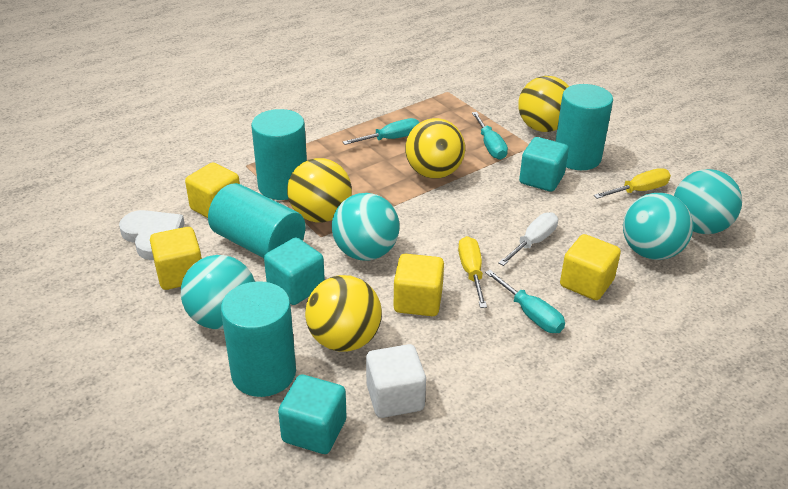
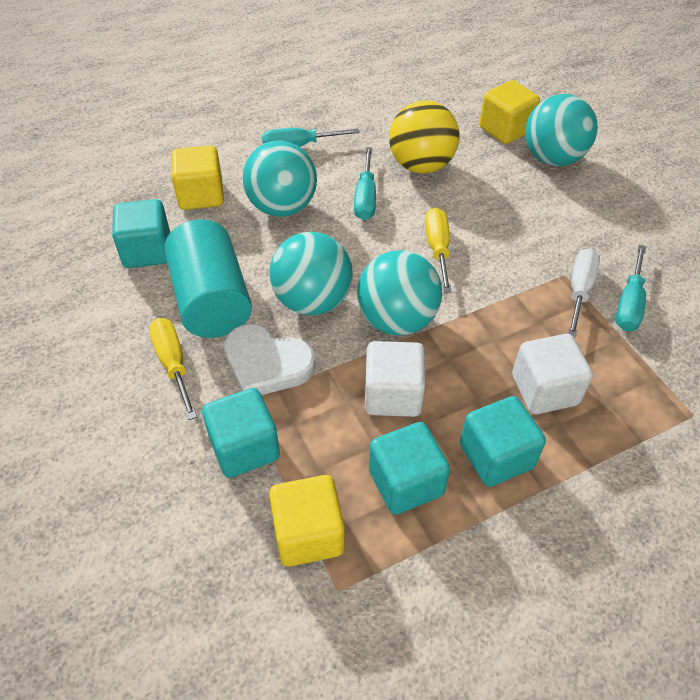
turquoise cube: [264,237,325,305] [278,375,347,454] [519,137,569,192] = 3 -> [112,199,170,268] [202,388,280,478] [369,422,450,515] [460,396,546,487] = 4
turquoise cylinder: [208,183,306,258] [221,281,296,397] [251,109,307,200] [555,84,613,170] = 4 -> [164,219,252,338] = 1
white cube: [366,344,426,418] = 1 -> [365,341,426,417] [512,334,593,414] = 2
yellow ball: [287,158,352,222] [305,275,382,352] [405,118,465,178] [518,76,569,132] = 4 -> [389,100,460,174] = 1
yellow cube: [150,227,202,290] [185,162,240,218] [394,254,444,316] [560,234,621,300] = 4 -> [171,145,224,210] [269,475,345,567] [479,80,540,144] = 3

